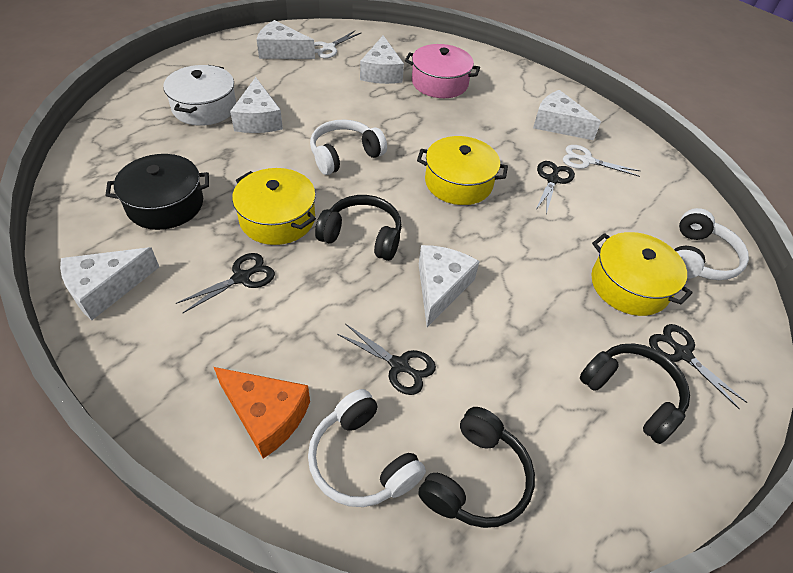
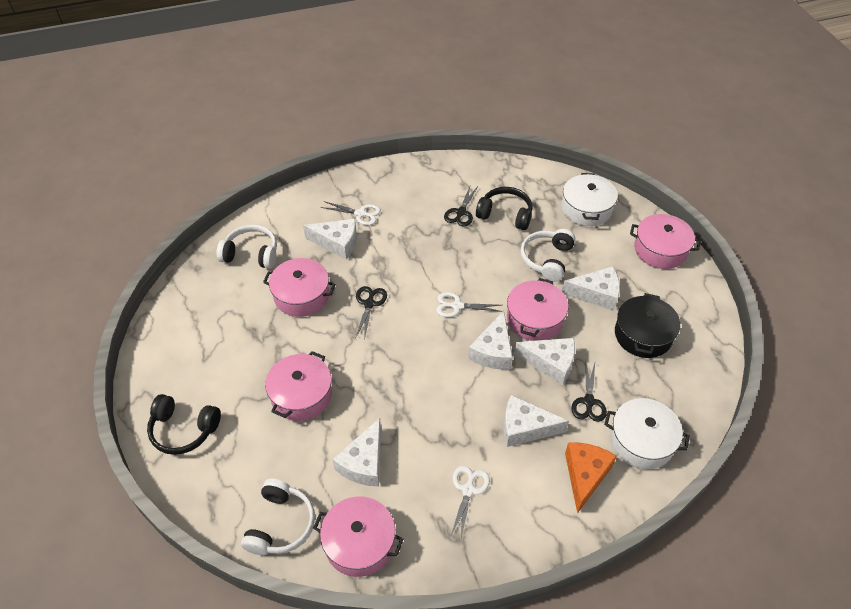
black headphones: [315,195,402,261] [418,407,535,528] [580,344,690,444] = 3 -> [147,394,221,455] [476,187,532,230] = 2
black scissors: [176,253,275,313] [337,324,436,395] [535,161,575,214] [649,324,748,410] = 4 -> [355,286,387,340] [444,186,478,226] [571,363,607,422] = 3
pink pot: [405,44,480,98] = 1 -> [263,258,336,317] [265,351,332,421] [313,496,403,577] [507,278,568,341] [630,214,701,269] = 5
white pot: [163,65,236,126] = 1 -> [562,173,618,226] [604,398,690,469] = 2
white scissors: [314,31,361,59] [563,145,640,177] = 2 -> [321,201,381,225] [436,292,503,317] [450,466,490,538] = 3
yellow pot: [232,168,316,245] [417,136,508,205] [591,232,693,316] = 3 -> none = 0

